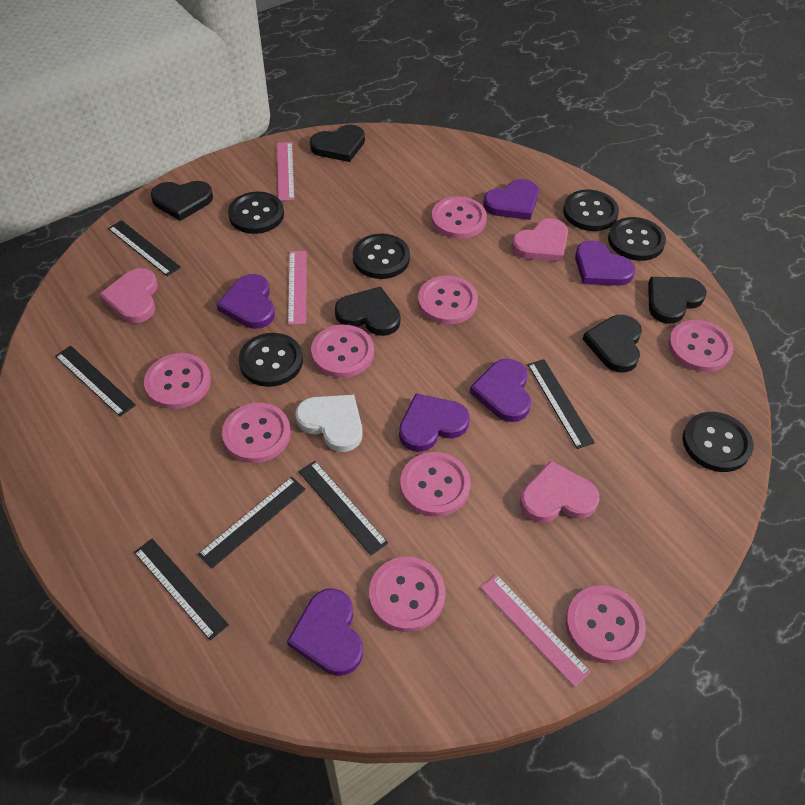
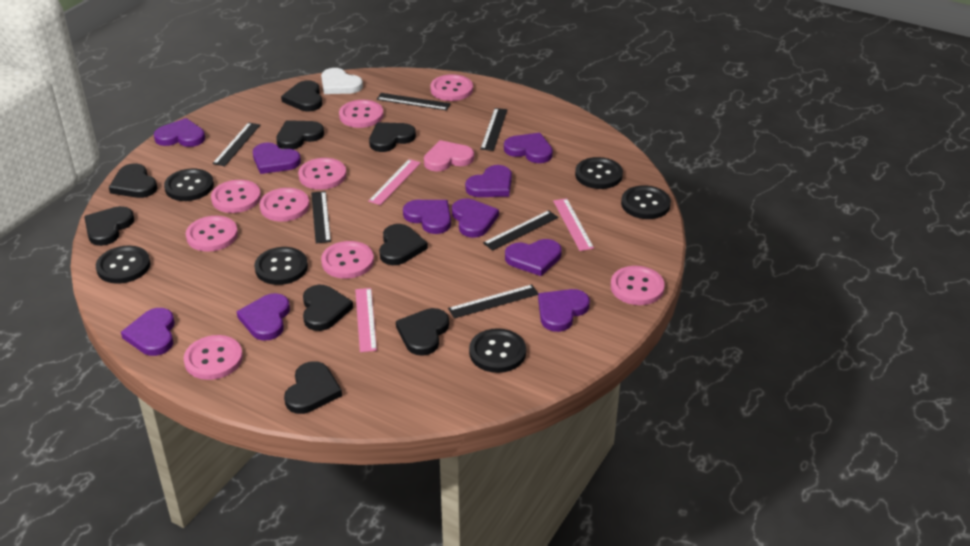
black heart: [151,181,213,221] [310,124,365,162] [335,286,400,336] [583,315,642,373] [648,277,706,324] = 5 -> [84,206,134,246] [109,163,157,198] [276,120,324,149] [281,80,322,111] [284,361,342,414] [303,285,353,331] [369,122,416,152] [379,224,428,265] [396,308,449,356] = 9
pink heart: [99,268,158,323] [512,218,568,262] [520,460,600,523] = 3 -> [424,140,474,172] = 1
purple heart: [216,274,275,329] [287,588,363,676] [399,394,470,452] [470,359,531,422] [483,179,539,220] [575,240,635,286] = 6 -> [121,308,175,356] [154,118,205,147] [236,293,290,341] [253,142,301,174] [403,200,451,234] [452,198,499,238] [465,165,512,197] [504,133,553,163] [505,239,562,276] [538,289,590,332] = 10

